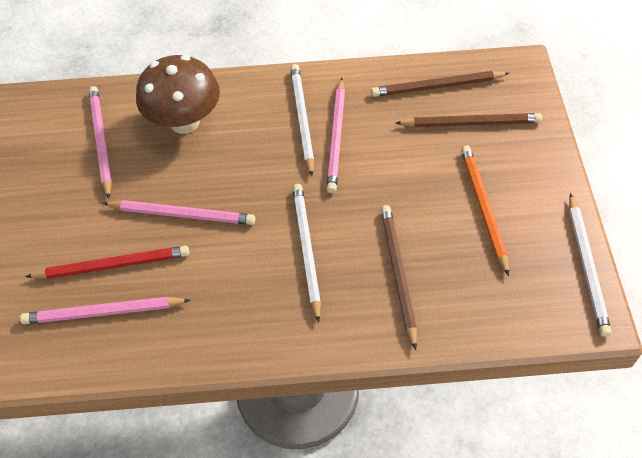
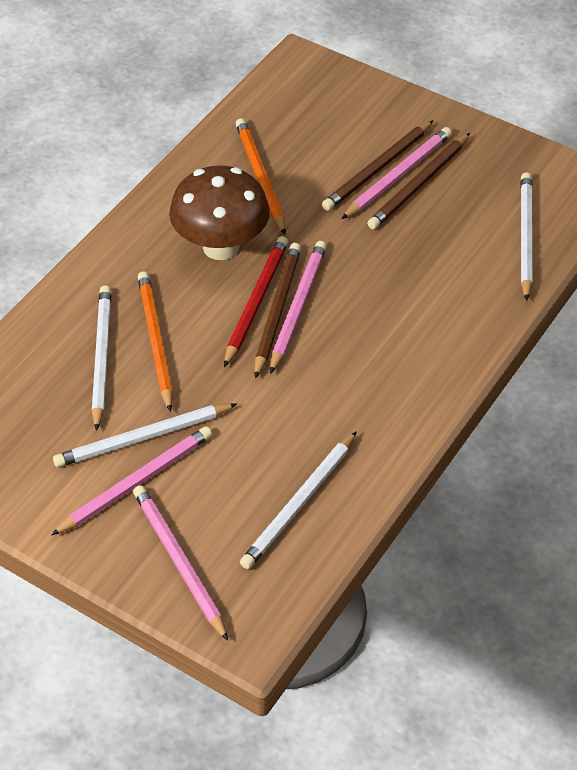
orange pencil: [461,146,509,276] = 1 -> [138,271,173,412] [235,118,286,235] = 2
white pencil: [290,64,314,176] [292,184,321,323] [569,193,612,337] = 3 -> [53,403,237,467] [92,286,111,431] [240,431,357,569] [521,172,533,301] = 4

